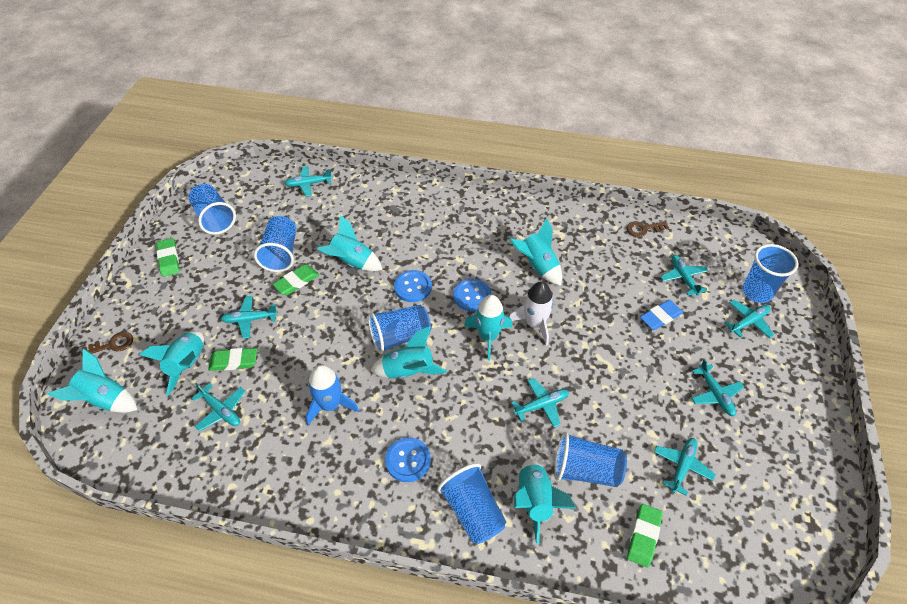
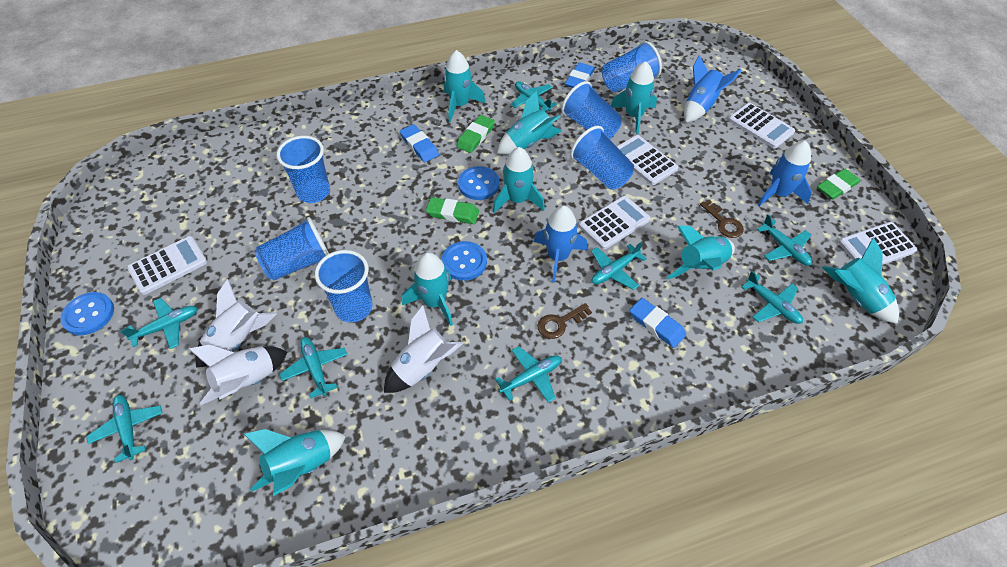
blue eraser: [640,300,683,330] = 1 -> [400,124,439,162] [565,62,595,88] [630,298,686,348] = 3
blue rocket: [306,365,359,426] = 1 -> [534,206,587,282] [684,55,742,123] [758,140,812,207] = 3
green eraser: [157,238,179,277] [208,348,257,371] [272,265,319,295] [627,504,663,568] = 4 -> [426,197,479,224] [456,115,495,153] [817,169,860,200] = 3
turquoise rocket: [47,348,137,413] [139,331,204,396] [317,215,382,271] [370,326,447,379] [464,295,512,361] [509,218,562,286] [514,459,576,544] = 7 -> [244,429,346,496] [402,252,453,326] [444,50,486,122] [493,147,545,213] [497,91,562,155] [611,61,657,134] [666,226,735,279] [822,238,899,323] = 8
white calculator: none = 0 -> [127,236,207,295] [579,196,651,250] [616,135,678,185] [728,103,795,148] [838,222,918,265] = 5
white rocket: [509,281,554,346] = 1 -> [189,345,287,405] [195,279,277,368] [384,306,463,393] = 3

